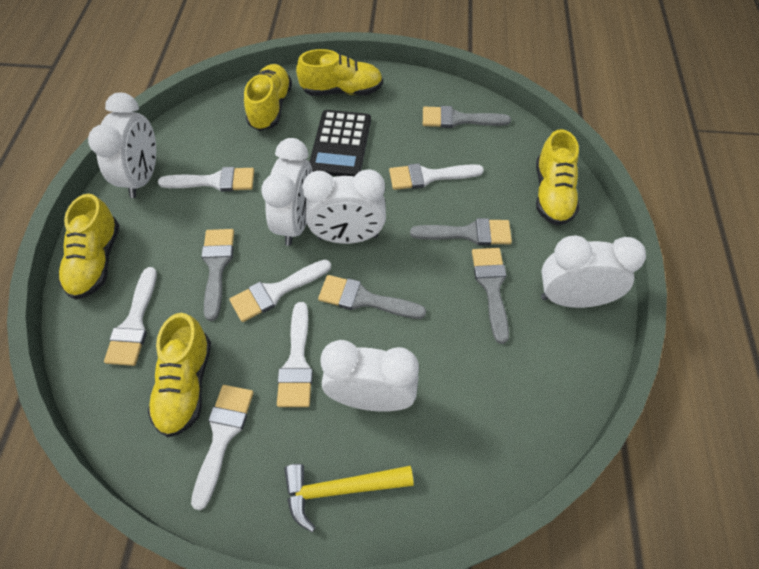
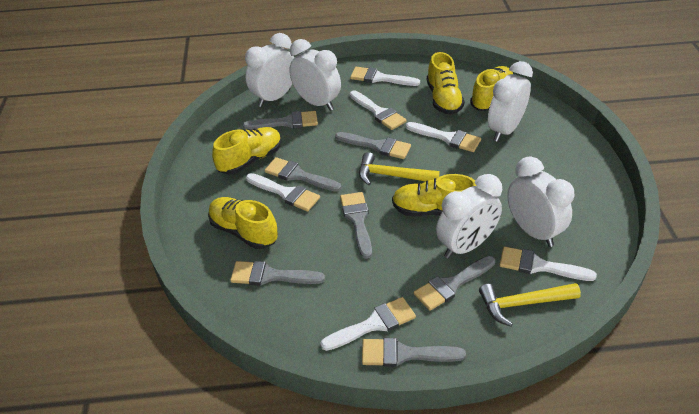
black calculator: [310,110,371,176] = 1 -> none = 0
grey brush: [202,229,234,321] [318,275,426,319] [410,218,512,245] [423,106,511,128] [472,248,509,344] = 5 -> [230,261,325,286] [243,111,318,129] [265,157,341,192] [335,132,411,159] [340,192,372,259] [362,338,466,367] [414,256,495,311] = 7
yellow hammer: [284,464,414,532] = 1 -> [359,152,440,185] [479,283,581,327] = 2

